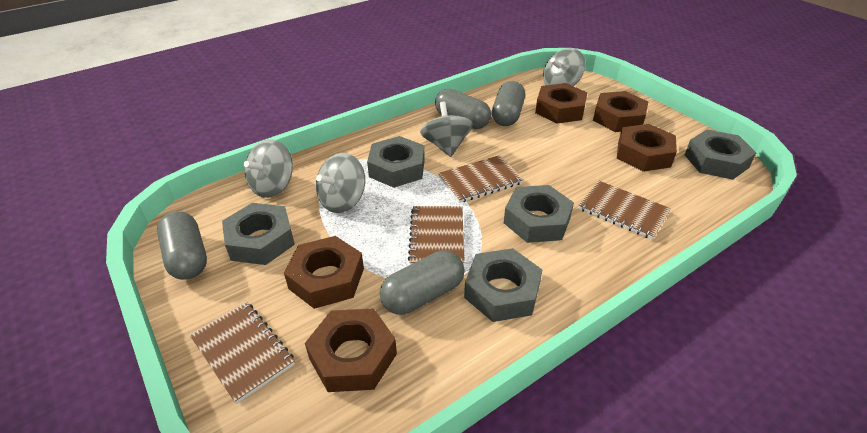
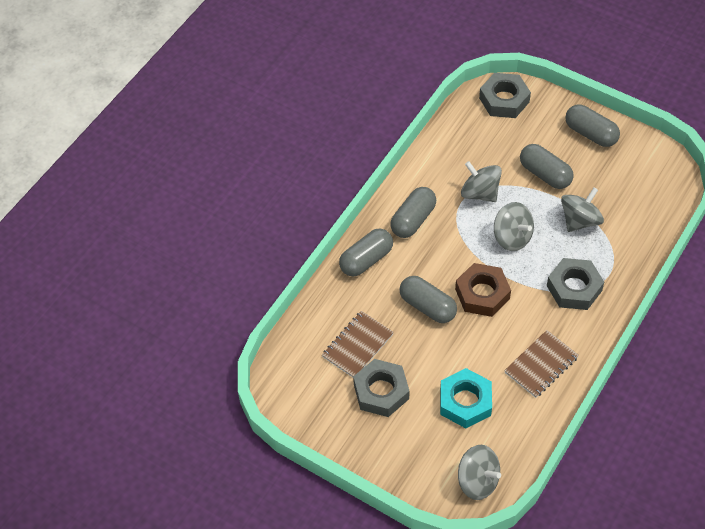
brown notebook: [189,302,295,404] [408,206,465,265] [438,155,523,203] [578,180,671,239] = 4 -> [322,311,394,377] [504,330,579,398] = 2
brown nut: [284,236,364,309] [305,308,397,392] [535,83,587,124] [593,91,648,132] [617,124,677,172] = 5 -> [455,263,511,317] = 1
grey capsule: [157,211,207,280] [380,251,465,315] [435,88,491,129] [492,81,525,126] = 4 -> [339,229,393,277] [390,187,436,238] [399,276,457,323] [520,144,574,189] [565,105,620,147] = 5
grey nut: [222,203,295,265] [367,136,425,188] [464,248,542,322] [504,185,574,243] [685,130,757,180] = 5 -> [353,359,410,417] [479,73,531,118] [547,258,604,310] = 3
turquoise nut: none = 0 -> [440,368,492,428] = 1

